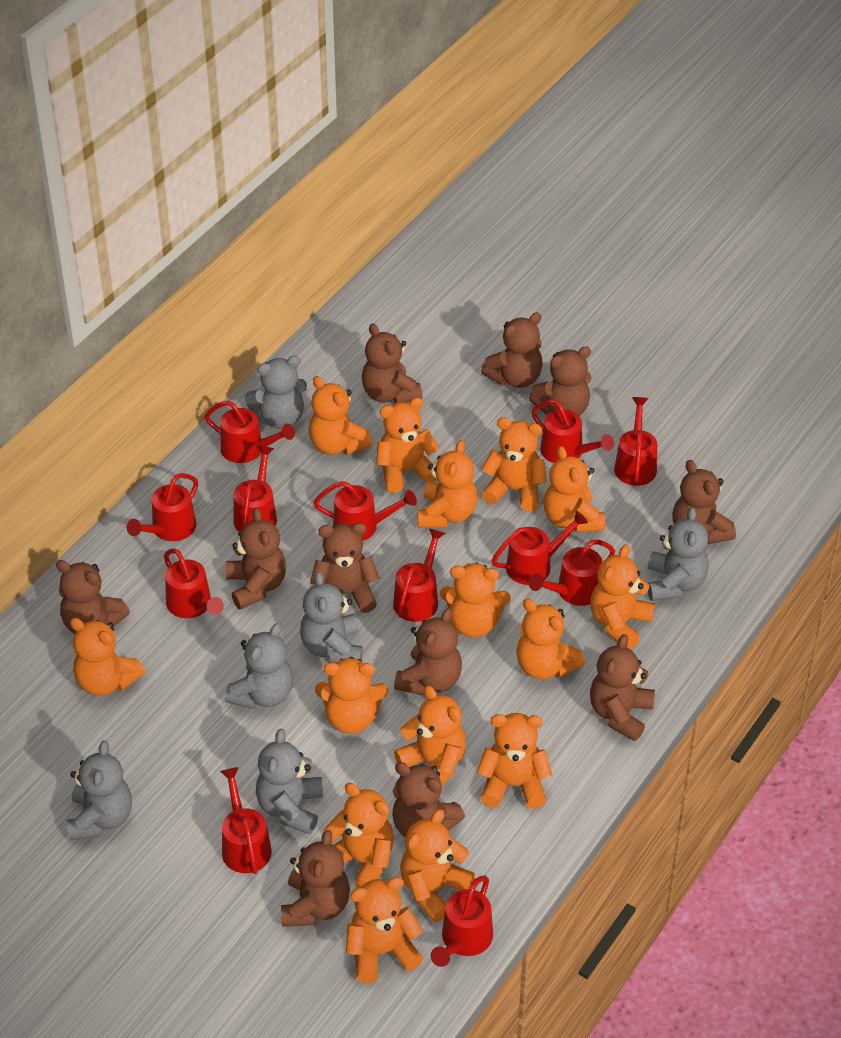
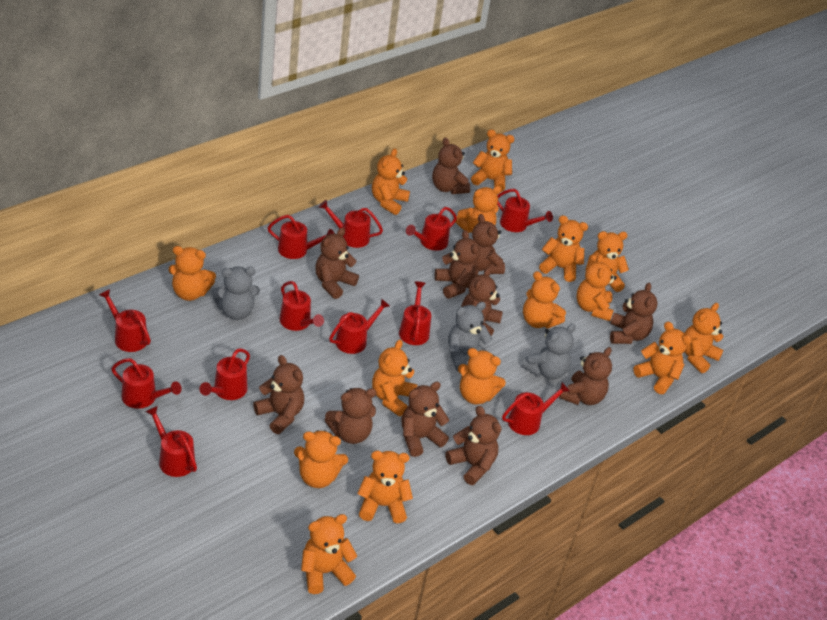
grey teddy bear: [67,741,132,840] [225,623,293,709] [245,356,307,429] [256,729,323,834] [300,572,363,663] [648,507,709,601] = 6 -> [211,266,260,320] [448,302,493,371] [521,324,576,379] = 3

